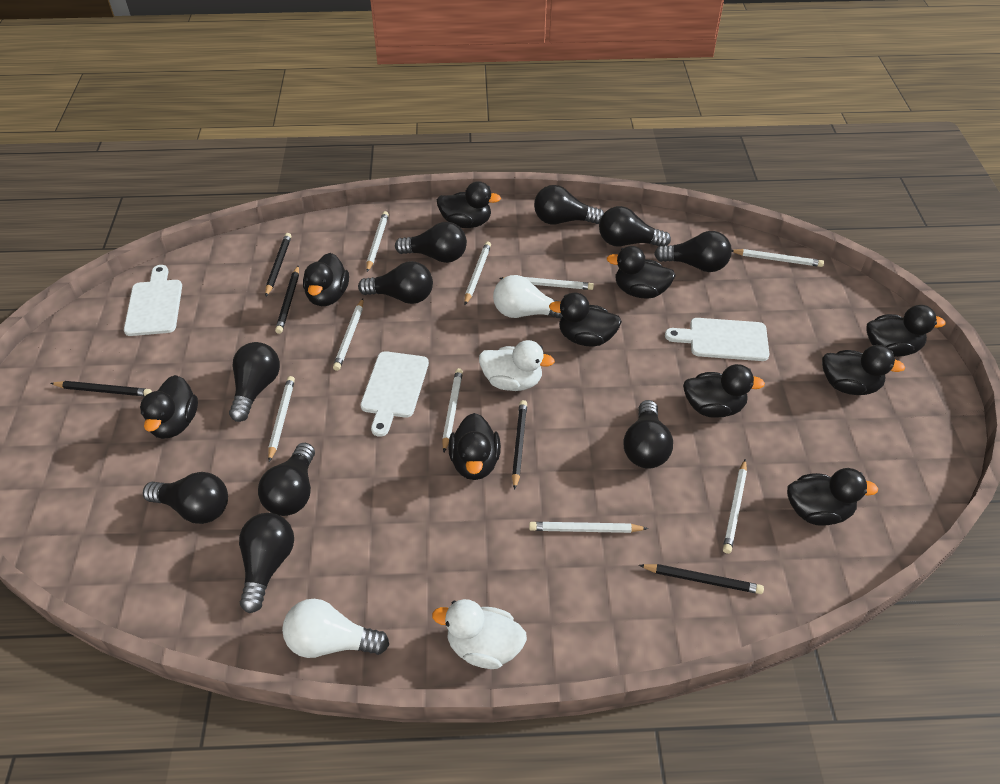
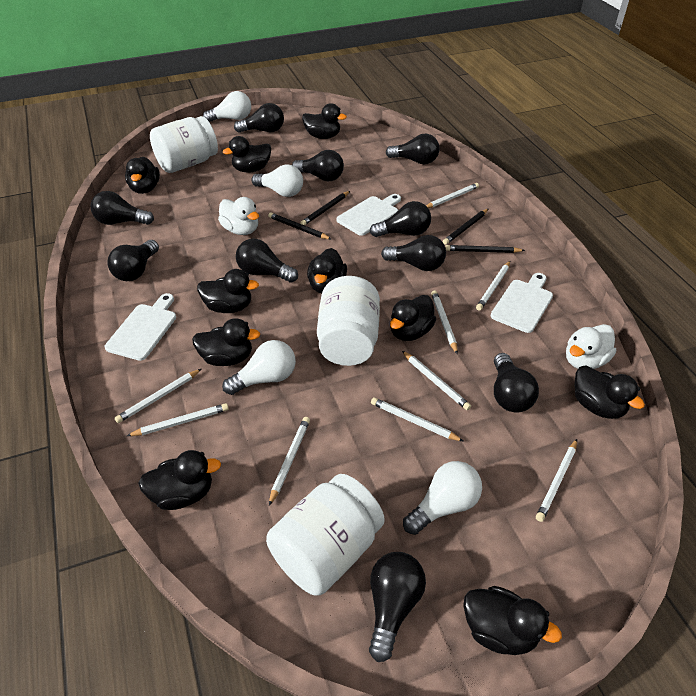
black pencil: [50,381,152,396] [265,233,291,296] [275,266,299,334] [512,400,527,490] [639,564,764,594] = 5 -> [268,212,331,239] [300,191,350,226] [443,209,488,245] [445,245,525,253] = 4
white jar: none = 0 -> [150,116,218,173] [266,474,385,596] [317,276,380,366] = 3
white light bulb: [282,599,389,658] [493,275,562,319] = 2 -> [203,91,251,122] [222,340,296,395] [251,164,303,197] [403,461,482,535] = 4

